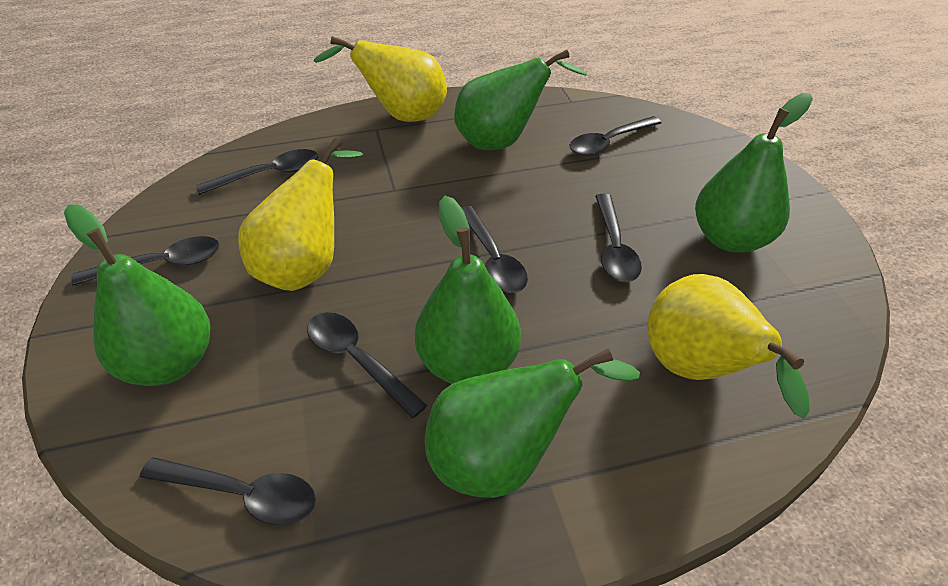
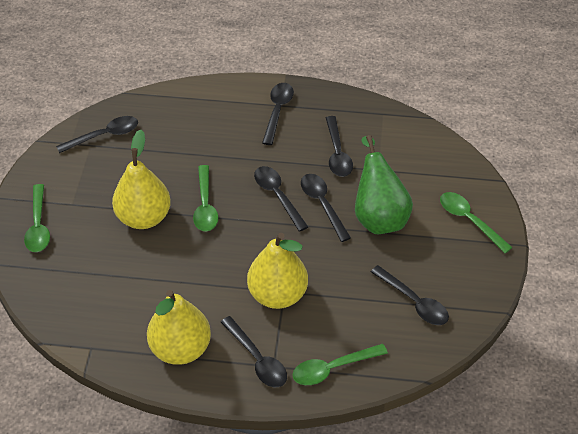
green pear: [64,204,211,386] [415,196,521,384] [425,348,640,498] [454,50,587,150] [695,93,813,253] = 5 -> [355,135,413,234] = 1
green spoon: none = 0 -> [24,184,50,252] [193,165,218,232] [293,344,388,385] [440,192,513,253] = 4

